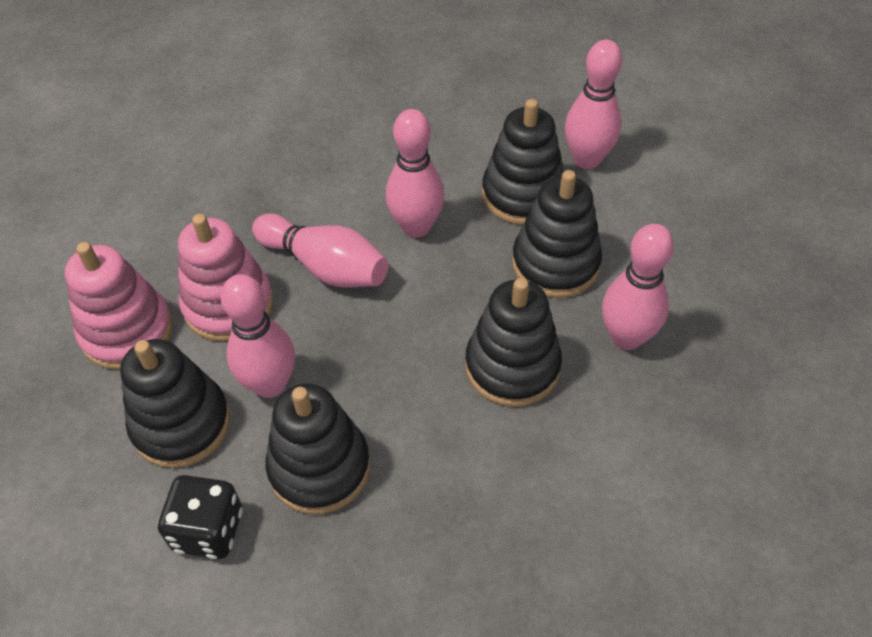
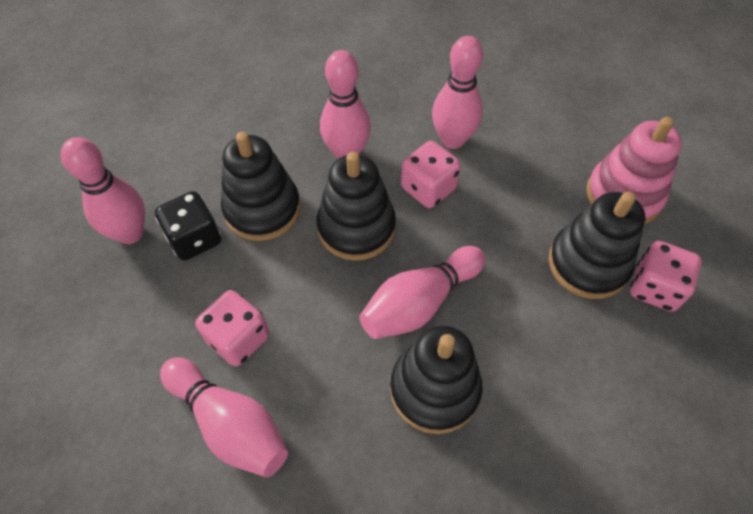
black stacking toy: [120,339,230,468] [265,383,370,514] [465,278,562,407] [482,99,564,225] [512,170,602,298] = 5 -> [221,132,300,241] [317,152,396,261] [390,326,482,434] [548,192,645,299] = 4
pink dice: none = 0 -> [195,290,269,366] [401,141,461,208] [630,241,702,312] = 3
pink stacking toy: [65,242,173,370] [178,214,273,341] = 2 -> [586,117,682,224] = 1

